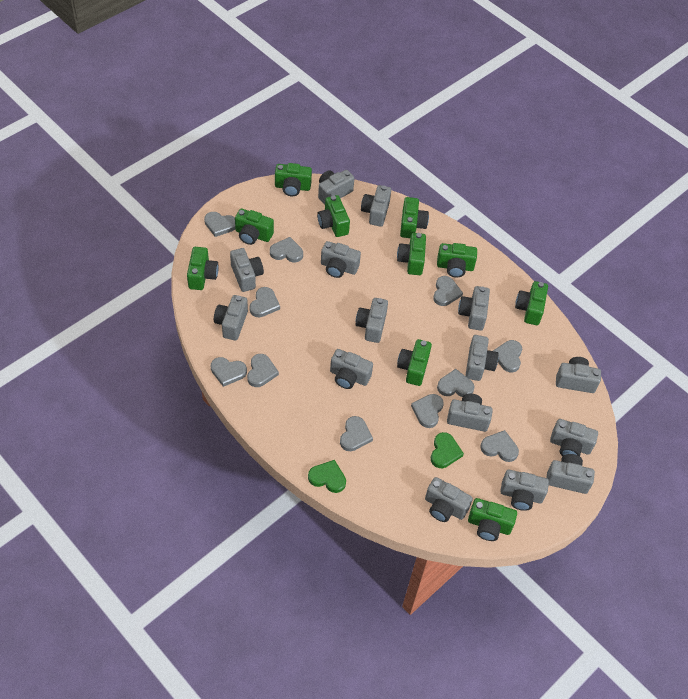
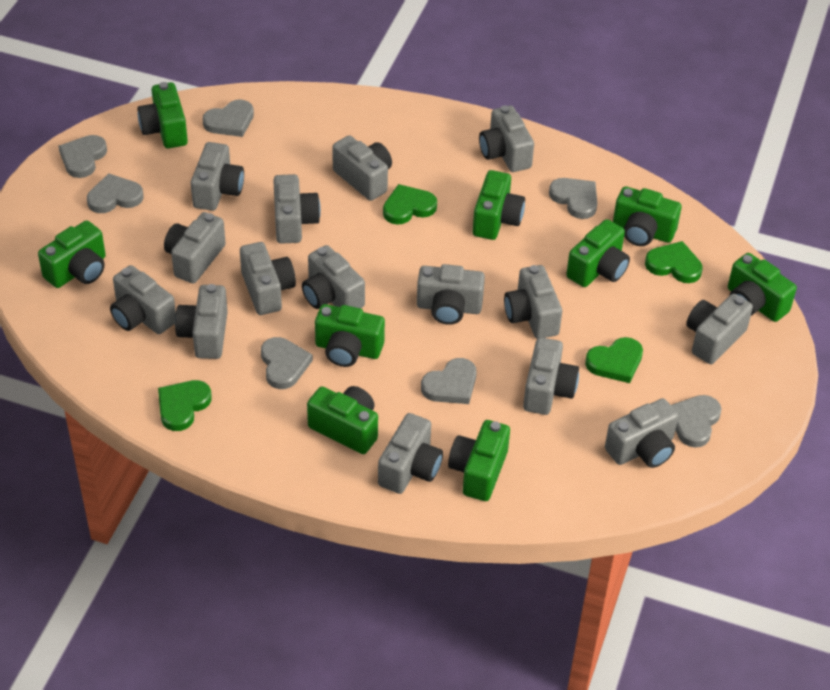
green camera: [187,247,219,290] [235,208,274,245] [275,163,312,196] [317,195,350,237] [397,233,426,275] [397,339,432,386] [400,197,429,238] [437,243,477,278] [468,498,517,541] [515,281,548,325] = 10 -> [38,220,106,288] [137,82,188,148] [307,386,378,454] [315,304,385,367] [448,420,510,501] [473,170,525,240] [566,219,630,287] [613,186,682,246] [728,253,797,322] = 9
green heart: [308,460,346,493] [431,432,464,468] = 2 -> [158,380,212,431] [383,184,437,225] [585,337,643,383] [645,241,703,283] = 4
grey heart: [204,212,235,237] [211,357,247,387] [247,354,279,387] [249,287,280,317] [270,237,303,262] [340,416,373,451] [411,394,444,428] [433,276,463,306] [437,369,474,397] [480,430,519,462] [493,340,522,373] = 11 -> [58,135,107,178] [87,173,144,213] [203,99,254,137] [261,337,313,389] [421,358,477,404] [549,178,597,219] [671,395,722,448] = 7

